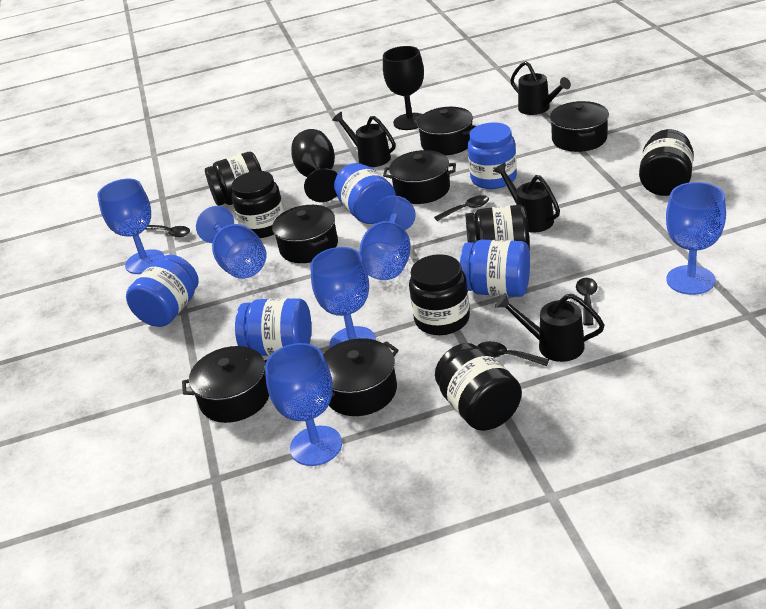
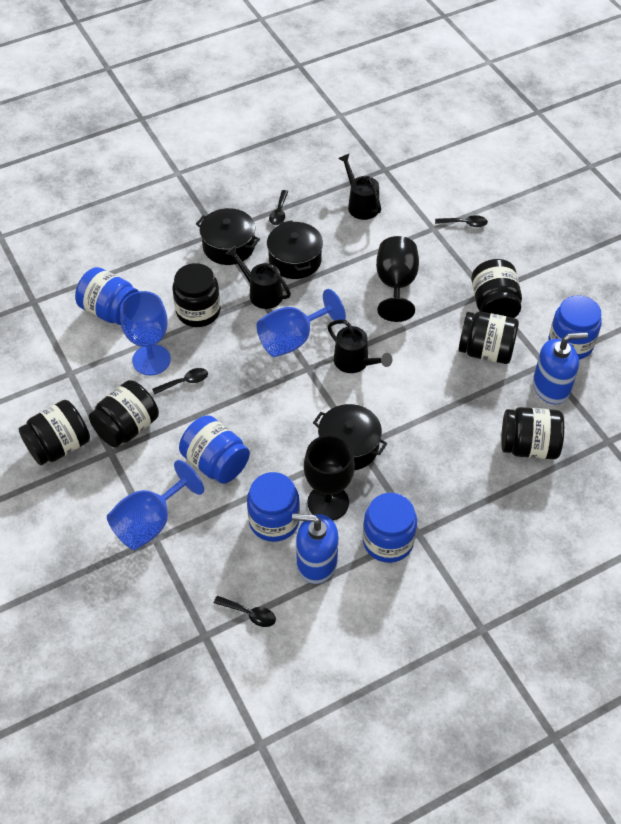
black pot: [182,346,269,423] [272,205,338,263] [323,338,399,416] [383,150,456,204] [414,107,476,155] [550,101,609,152] = 6 -> [196,208,260,265] [267,220,323,279] [313,404,387,470] = 3
black watering can: [332,112,396,167] [493,163,560,233] [495,293,604,362] [510,61,571,115] = 4 -> [225,245,291,309] [327,319,392,373] [338,154,381,220] = 3
blue goblet: [97,179,164,274] [196,206,267,279] [265,343,342,466] [310,247,376,348] [359,195,416,280] [666,182,726,295] = 6 -> [107,460,204,550] [120,291,171,375] [256,289,346,357] = 3
blue soap dispenser: none = 0 -> [292,513,339,584] [533,332,588,404] = 2

